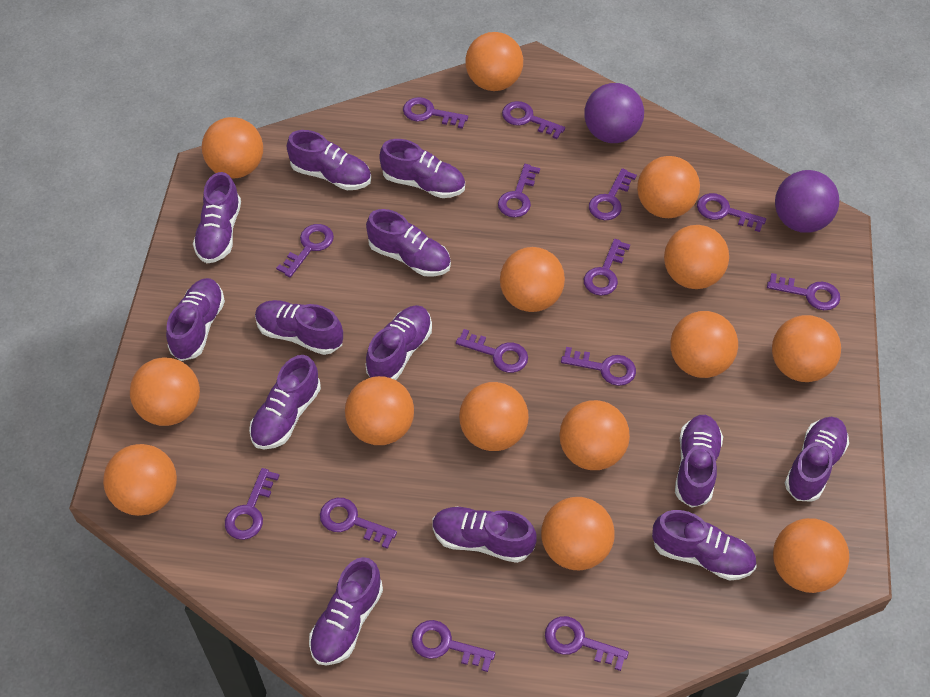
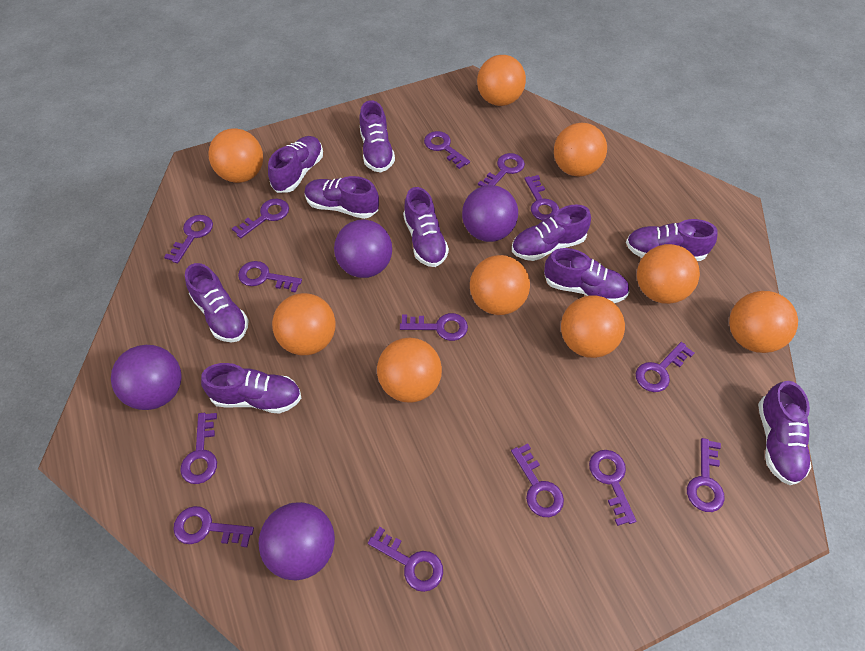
orange ball: [103,444,177,516] [130,357,200,426] [202,117,263,179] [345,376,414,445] [459,382,529,451] [465,32,523,91] [500,247,565,312] [541,497,615,570] [559,400,630,470] [637,156,700,218] [664,225,729,289] [670,311,738,378] [772,315,841,382] [773,518,849,593] = 14 -> [208,128,263,183] [272,293,336,355] [377,338,442,403] [470,255,530,315] [477,55,526,106] [554,122,607,177] [561,295,625,358] [637,244,700,304] [729,291,798,353] = 9
purple ball: [584,83,644,143] [775,170,839,233] = 2 -> [111,345,182,410] [259,502,335,581] [334,219,392,278] [462,185,518,242] = 4
purple shoe: [166,278,225,361] [193,172,241,263] [249,355,321,450] [255,300,343,355] [287,130,371,190] [309,557,383,666] [366,209,451,277] [366,305,432,380] [379,139,465,198] [432,506,537,563] [652,510,757,581] [675,415,723,508] [785,417,849,502] = 13 -> [185,263,249,343] [201,363,301,414] [268,136,323,193] [304,176,379,219] [360,100,395,173] [403,187,449,267] [512,205,591,261] [544,248,629,303] [626,219,718,261] [758,381,812,485] = 10

